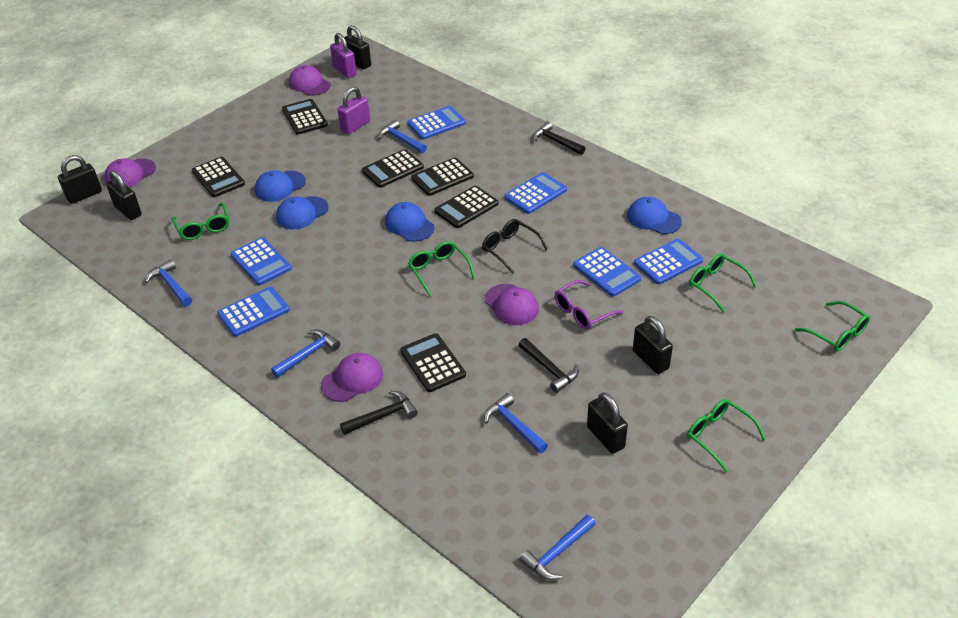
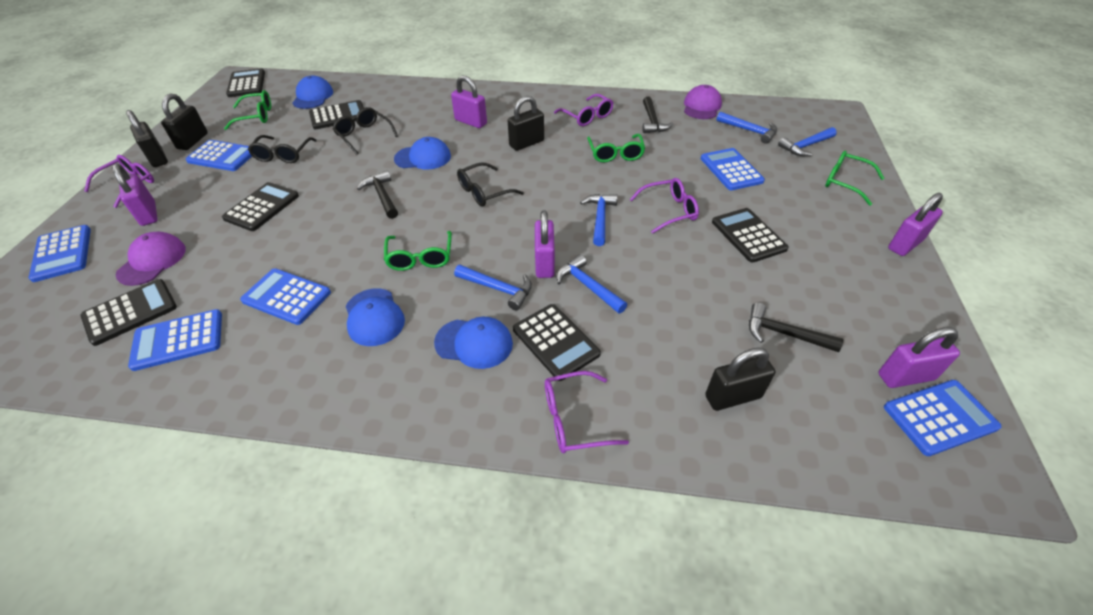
black glasses: [482,219,548,274] = 1 -> [248,135,317,163] [333,107,398,154] [457,162,524,207] = 3
black padlock: [58,155,102,204] [106,170,142,220] [344,25,371,70] [587,392,628,454] [633,316,673,374] = 5 -> [126,110,168,167] [161,93,208,150] [508,96,544,151] [705,347,775,411] = 4
green glasses: [172,203,229,240] [408,241,475,296] [687,399,766,473] [689,253,757,312] [795,301,870,352] = 5 -> [224,90,271,130] [384,231,452,271] [587,134,645,162] [825,151,884,206] = 4
purple cap: [104,158,156,187] [289,65,331,96] [321,353,383,402] [485,284,539,325] = 4 -> [116,232,186,286] [684,85,722,119] = 2
purple glasses: [554,280,624,329] = 1 -> [84,155,154,208] [545,371,629,453] [554,94,613,126] [629,178,699,234] = 4
purple padlock: [330,33,357,78] [337,86,370,134] = 2 -> [112,163,158,226] [451,76,487,128] [535,210,555,278] [878,327,960,388] [888,193,943,256] = 5

